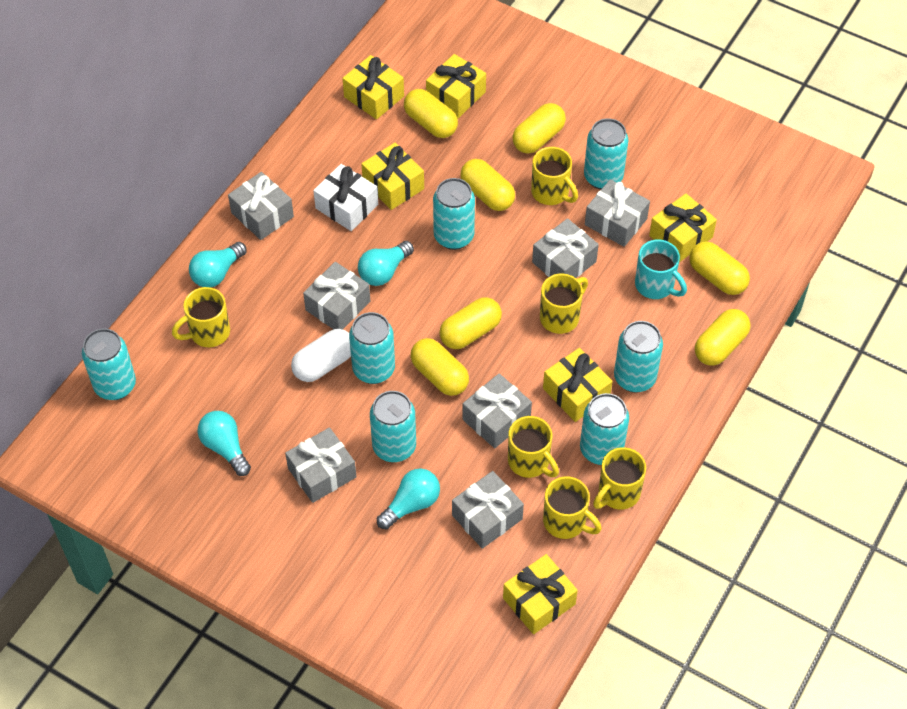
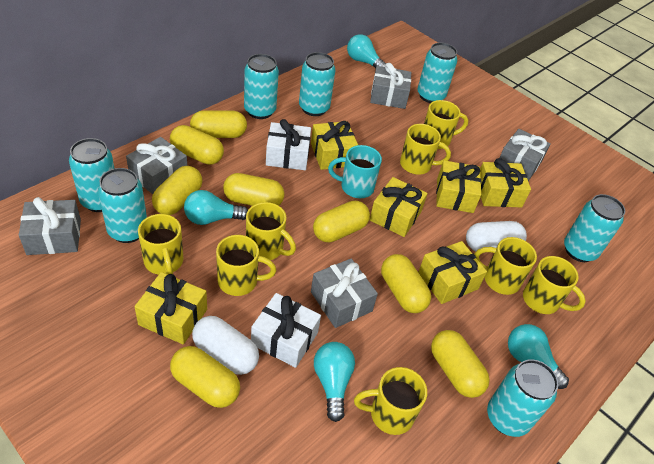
grey gift: [228,172,294,240] [285,427,357,503] [303,262,370,330] [452,471,524,549] [462,373,532,448] [532,218,599,278] [585,179,650,247] = 7 -> [19,197,81,255] [126,137,187,194] [311,259,378,328] [370,63,411,109] [500,129,551,181] = 5
white capsule: [291,329,351,382] = 1 -> [192,316,259,375] [466,221,527,251] = 2
white gift: [313,164,378,231] = 1 -> [251,293,321,368] [266,119,311,170] = 2
yellow capsule: [404,89,458,138] [410,338,469,396] [439,297,502,349] [460,159,515,211] [512,103,566,154] [689,242,750,295] [695,309,751,366] = 7 -> [152,166,203,215] [170,125,224,165] [170,346,240,408] [190,110,247,138] [223,173,284,206] [313,201,370,242] [381,254,431,313] [431,330,490,398] = 8
yellow mug: [172,287,230,347] [508,416,559,478] [531,147,578,205] [540,274,588,334] [543,476,602,539] [593,447,646,510] = 6 -> [138,214,183,275] [216,235,276,296] [246,202,296,260] [354,367,427,435] [400,124,451,175] [424,100,468,149] [474,237,537,295] [523,256,586,314] = 8

